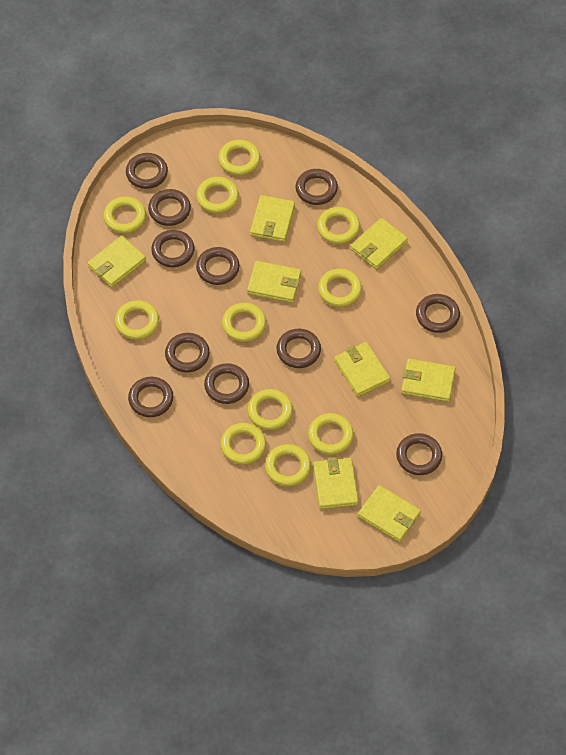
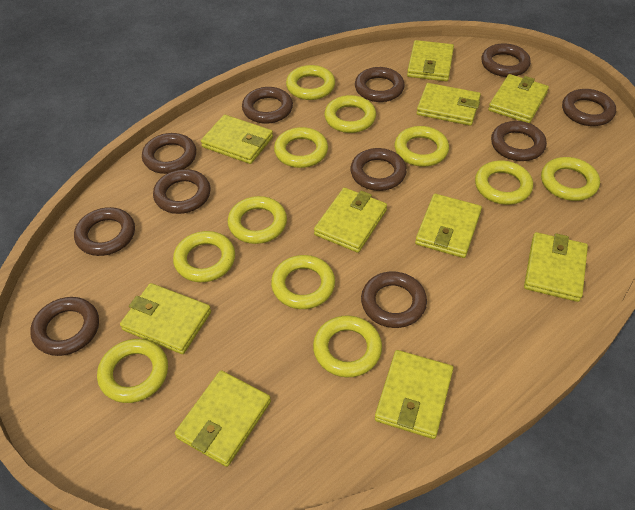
yellow wallet: [87,236,146,288] [247,261,301,303] [250,195,295,242] [313,457,358,509] [334,342,390,397] [350,218,408,269] [358,485,421,542] [401,359,456,402] = 8 -> [120,283,211,354] [175,370,271,467] [201,115,273,164] [314,188,387,253] [375,350,453,439] [407,40,454,81] [415,194,482,258] [417,83,481,126] [488,74,549,123] [524,232,588,302] = 10

